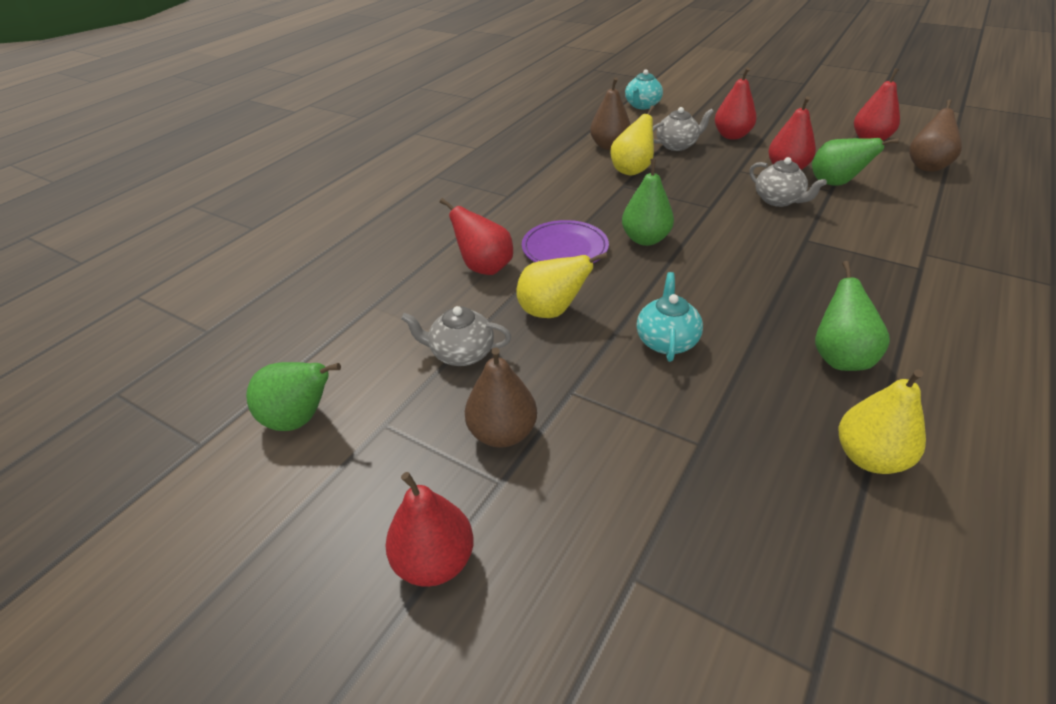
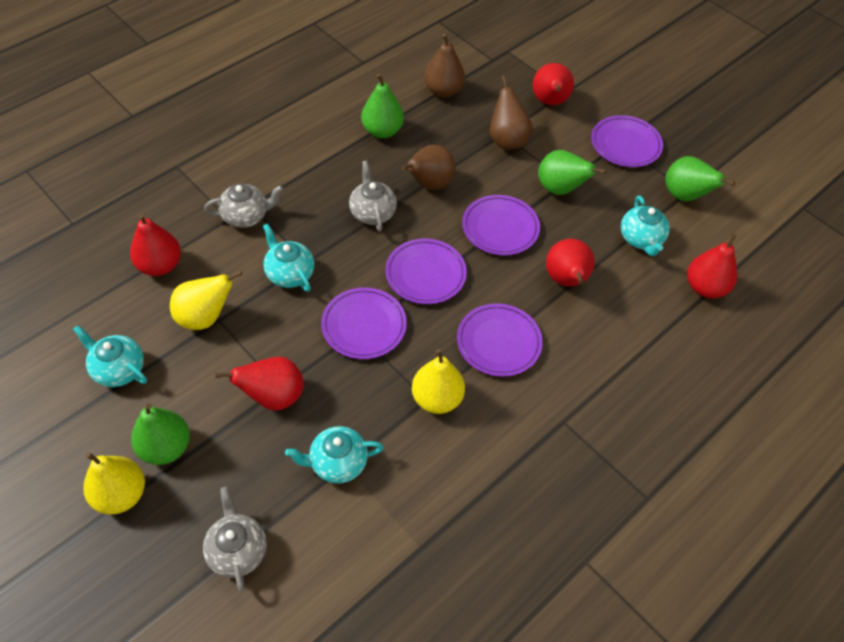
purple plate: [522,220,609,263] = 1 -> [321,287,407,359] [385,238,467,304] [457,303,543,377] [462,195,540,256] [591,115,663,167] = 5
turquoise teapot: [625,69,663,109] [636,272,703,362] = 2 -> [73,325,147,387] [263,223,314,292] [285,426,384,484] [621,196,670,256] = 4

